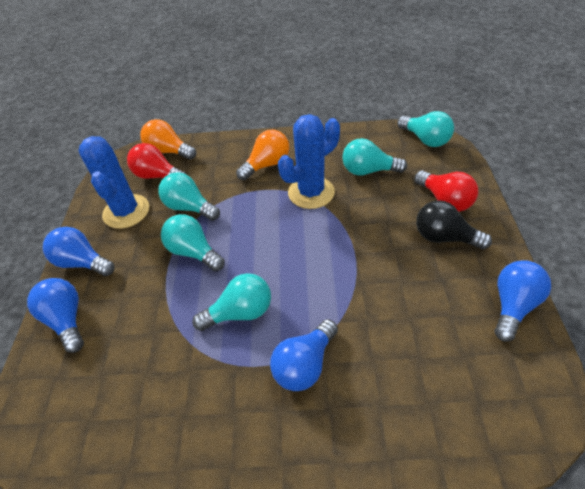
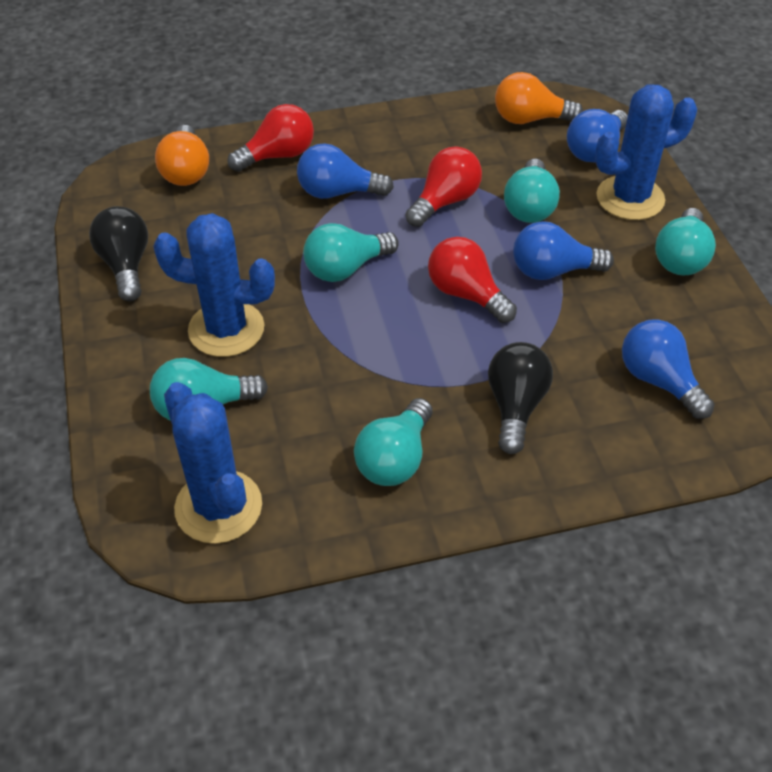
black light bulb: [416,200,492,249] = 1 -> [89,206,148,301] [488,342,553,454] = 2
blue cactus: [78,136,149,229] [278,114,340,209] = 2 -> [153,213,275,357] [164,382,262,544] [595,85,697,220] = 3
red light bulb: [127,143,187,179] [415,170,478,212] = 2 -> [227,104,314,172] [405,146,482,227] [428,237,517,323] = 3

